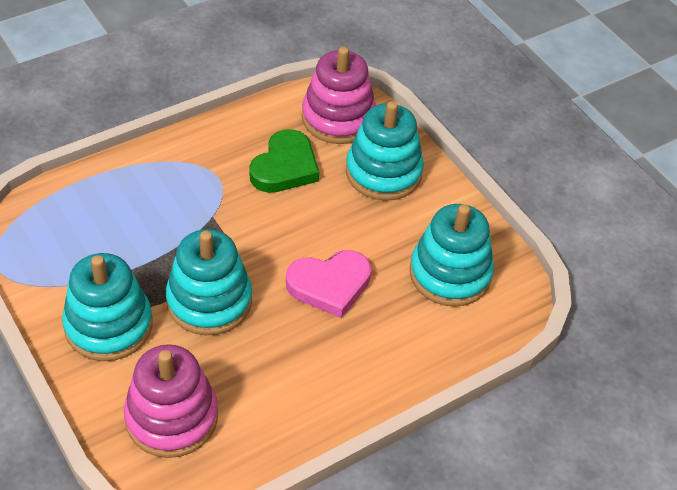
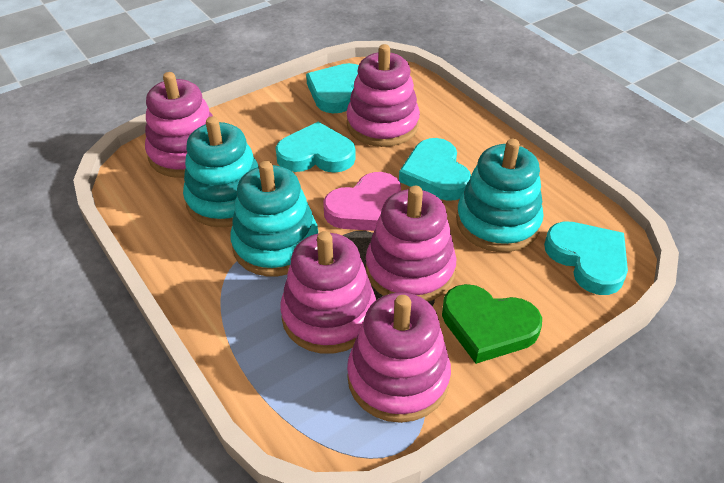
pink stacking toy: [124,344,218,458] [302,47,376,144] = 2 -> [145,72,213,178] [280,231,376,354] [346,44,420,147] [347,292,451,423] [366,186,456,301] = 5
turquoise heart: none = 0 -> [276,122,356,173] [306,63,359,113] [399,138,471,201] [544,221,628,295] = 4
turquoise stacking toy: [62,253,153,361] [166,229,252,335] [346,101,424,201] [410,204,494,307] = 4 -> [183,116,259,227] [230,161,318,276] [456,139,544,252] = 3

